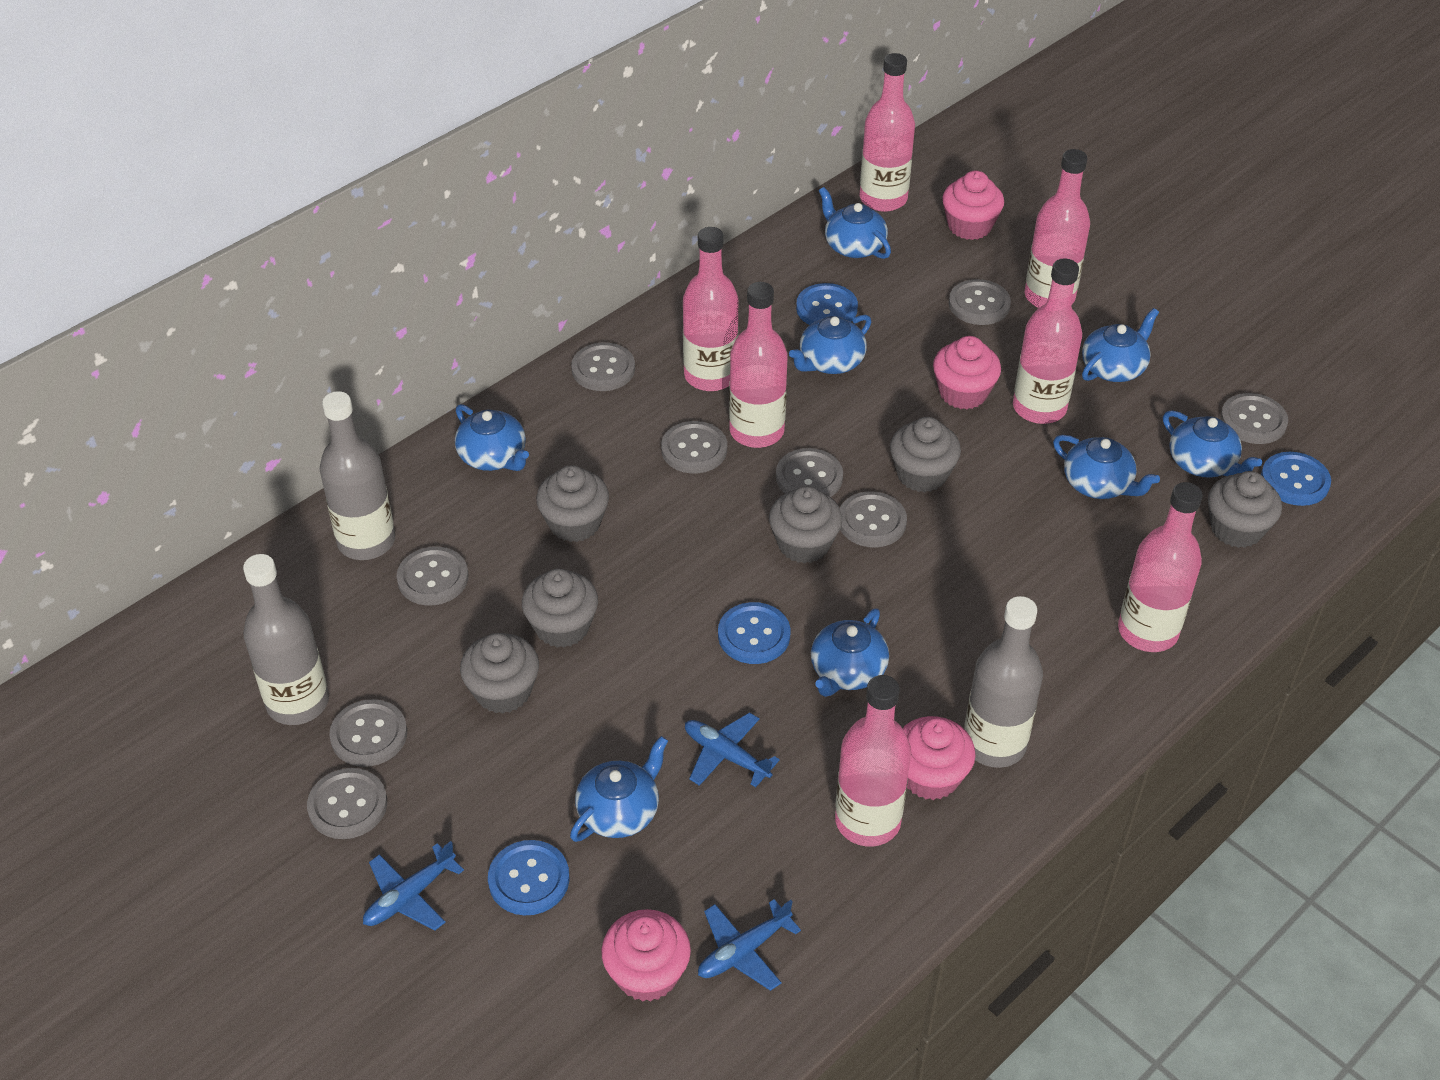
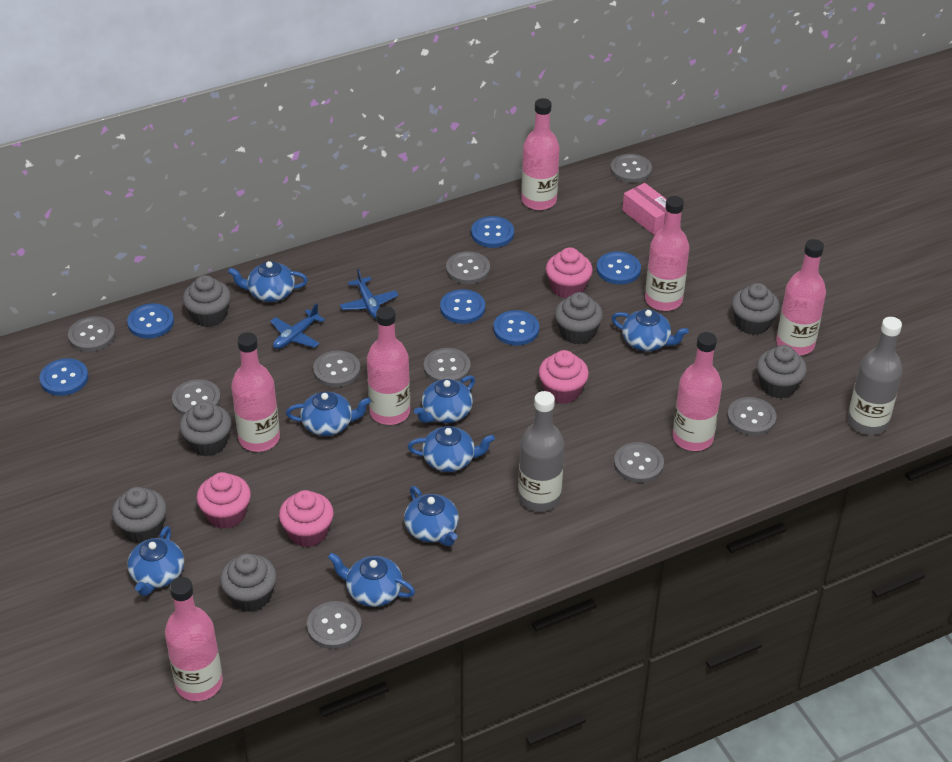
blue button: [488,840,569,915] [718,602,790,664] [796,283,858,325] [1261,452,1331,506] = 4 -> [39,358,88,396] [127,303,174,338] [440,289,485,324] [471,216,514,248] [493,310,539,345] [597,251,641,284] = 6
blue plane: [363,841,464,930] [685,712,780,787] [698,899,801,991] = 3 -> [270,303,325,349] [340,269,398,319] = 2
grey bottle: [243,554,329,725] [320,391,395,560] [964,596,1043,768] = 3 -> [518,391,564,512] [848,317,902,435] = 2
grey cupcake: [460,633,539,714] [522,569,598,648] [536,465,609,542] [769,486,842,564] [890,417,961,492] [1208,471,1282,548] = 6 -> [112,487,167,544] [179,401,232,456] [183,275,231,327] [220,554,277,612] [555,292,603,344] [732,283,780,335] [757,345,807,398] = 7
pink box: none = 0 -> [622,183,667,235] = 1

